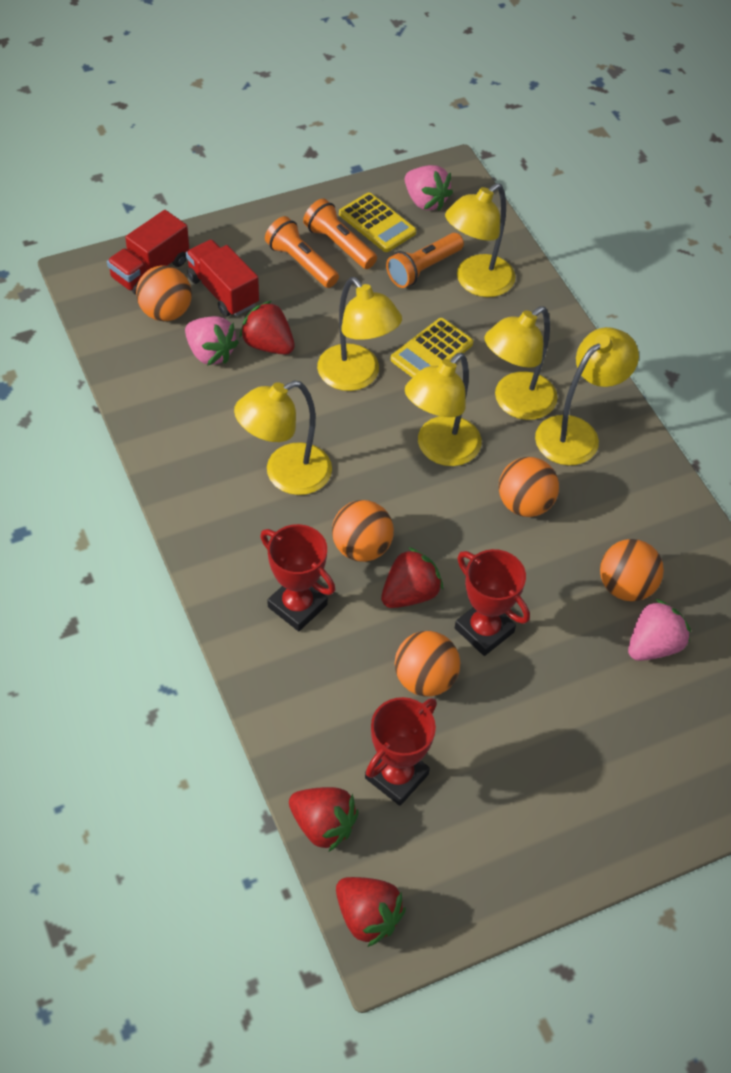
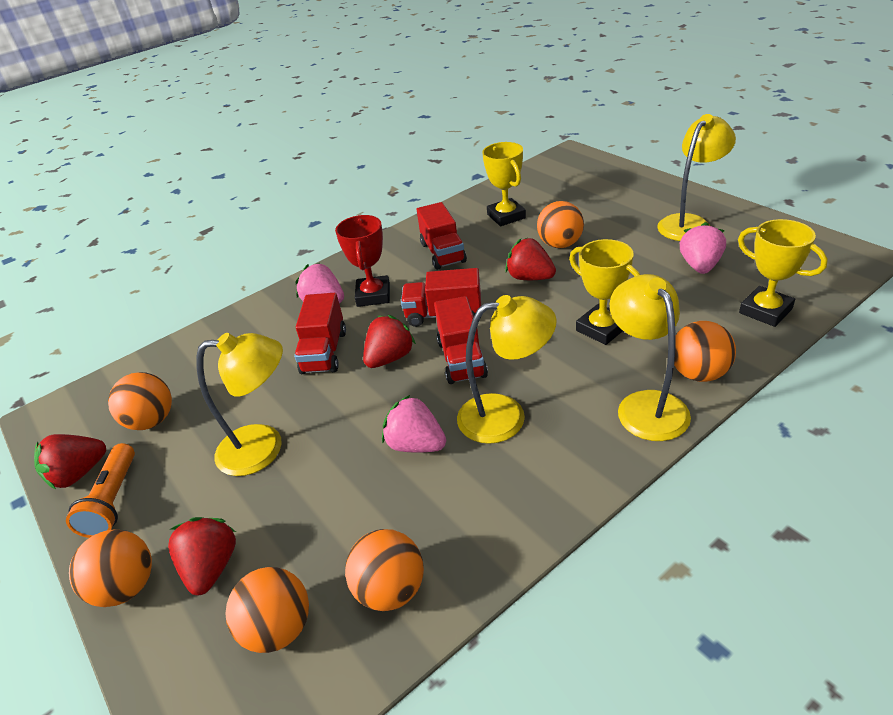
orange ball: [136,265,192,321] [332,500,394,562] [395,631,460,697] [499,457,559,517] [600,539,664,601] = 5 -> [69,529,152,607] [108,372,172,430] [225,567,309,653] [345,529,424,611] [537,201,584,248] [674,321,736,382] = 6
orange flashlight: [265,216,339,288] [303,199,377,269] [386,233,464,288] = 3 -> [66,443,135,538] = 1
red trophy: [260,524,335,631] [365,697,437,806] [455,549,530,656] = 3 -> [335,215,390,307] = 1
red truck: [107,210,189,295] [186,239,259,317] = 2 -> [294,293,346,374] [401,268,481,327] [417,202,467,270] [434,296,488,384] = 4
yellow calculator: [339,193,416,252] [390,318,473,378] = 2 -> none = 0
yellow lamp: [234,380,332,495] [317,277,402,391] [405,353,482,466] [445,183,516,297] [484,306,558,420] [535,327,639,465] = 6 -> [196,333,283,476] [457,295,557,444] [610,274,691,441] [657,114,736,241] = 4
yellow trophy: none = 0 -> [482,142,526,226] [569,239,640,345] [738,219,828,327] = 3

